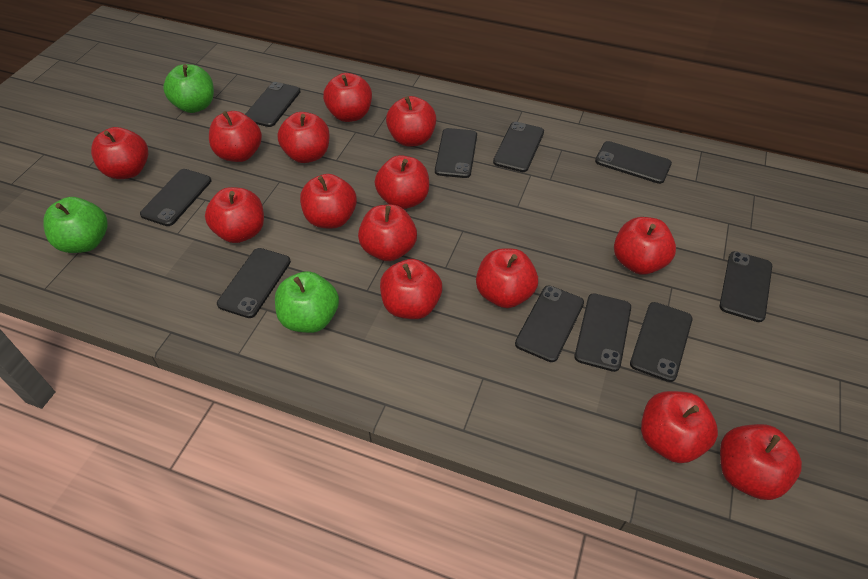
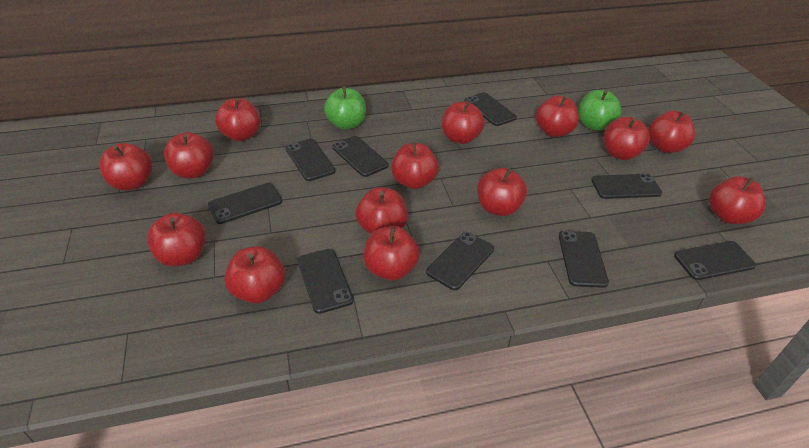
black phone: [140,169,211,226] [217,248,291,318] [245,82,301,127] [435,128,477,178] [493,122,544,172] [515,285,584,362] [574,293,631,372] [595,141,672,184] [630,302,692,382] [720,251,772,322] = 10 -> [208,183,282,224] [285,139,335,181] [297,249,354,314] [332,136,389,177] [426,232,494,290] [465,92,517,126] [559,231,609,288] [592,174,662,199] [674,241,756,280] = 9
green apple: [43,197,108,253] [163,64,214,113] [275,271,339,333] = 3 -> [324,86,366,130] [578,90,622,131] = 2

